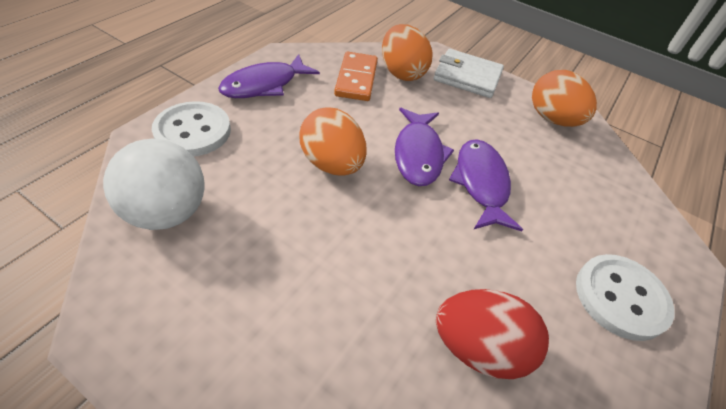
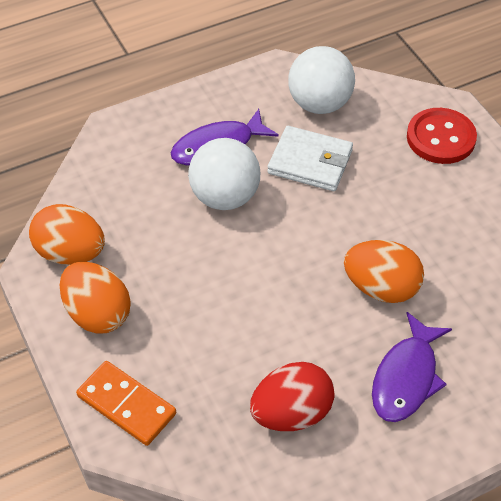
purple fish: [218,54,320,98] [395,108,454,186] [449,139,523,231] = 3 -> [171,109,279,166] [372,312,452,422] = 2
red button: none = 0 -> [407,108,477,164] = 1
white ball: [103,139,205,230] = 1 -> [188,138,260,210] [288,46,355,114] = 2
white button: [152,101,231,157] [576,254,674,341] = 2 -> none = 0

